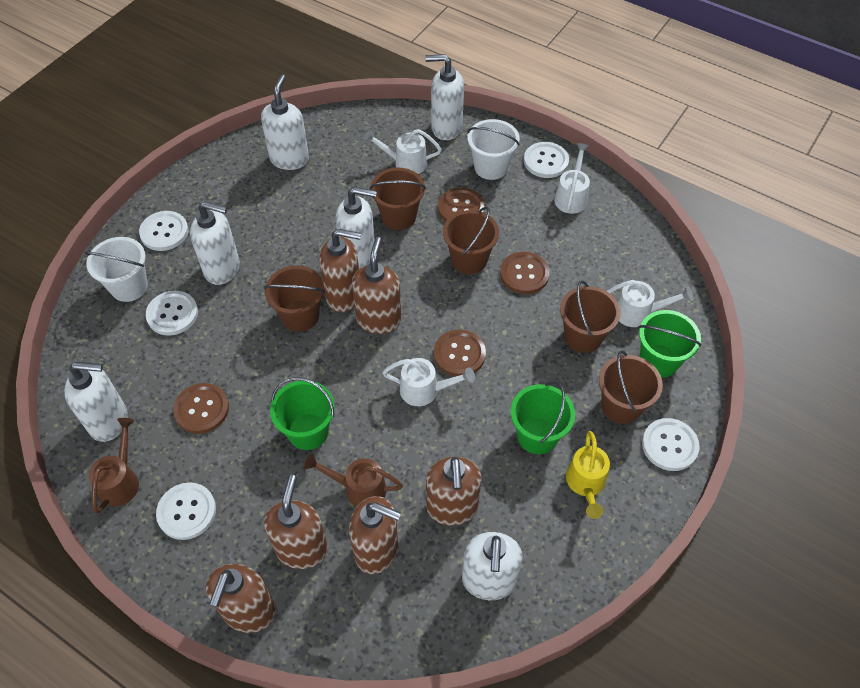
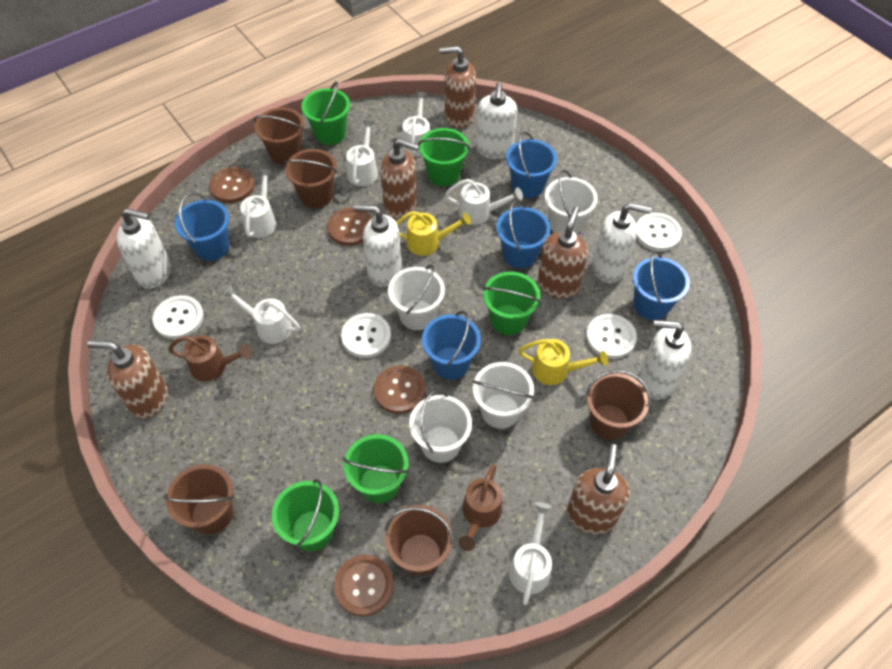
blue bucket: none = 0 -> [175,193,229,261] [422,311,481,379] [496,200,550,268] [506,131,557,198] [633,251,690,320] = 5
brown soap dispenser: [206,564,276,633] [264,475,328,569] [319,229,361,312] [349,496,401,574] [352,237,402,334] [426,457,481,526] = 6 -> [87,340,168,419] [380,138,419,219] [439,46,476,128] [538,206,588,299] [567,444,630,534] = 5
green bucket: [270,377,335,450] [511,381,575,454] [639,310,701,378] = 3 -> [272,479,339,551] [301,81,350,145] [343,434,409,503] [418,128,470,186] [483,272,541,335] = 5
white bucket: [84,237,148,302] [467,119,520,180] = 2 -> [388,264,445,330] [409,390,472,463] [473,362,534,429] [545,170,598,235] = 4
white button: [139,211,188,251] [146,291,198,336] [156,482,216,540] [524,142,569,178] [642,418,700,471] = 5 -> [152,295,204,339] [341,313,391,358] [586,314,637,359] [636,213,682,252] = 4
white soap dispenser: [64,362,128,442] [190,201,240,285] [261,74,309,170] [335,187,377,269] [425,54,464,140] [462,532,523,600] = 6 -> [116,208,171,289] [354,205,402,287] [476,82,517,159] [593,203,652,283] [639,320,692,400] = 5
white watering can: [363,129,442,174] [382,358,475,406] [554,143,590,214] [607,280,693,327] = 4 -> [222,286,300,344] [240,169,277,238] [346,120,378,186] [402,92,430,157] [445,179,523,225] [509,502,552,605] = 6
yellow watering can: [566,431,610,519] = 1 -> [396,211,471,256] [518,339,608,385] = 2

